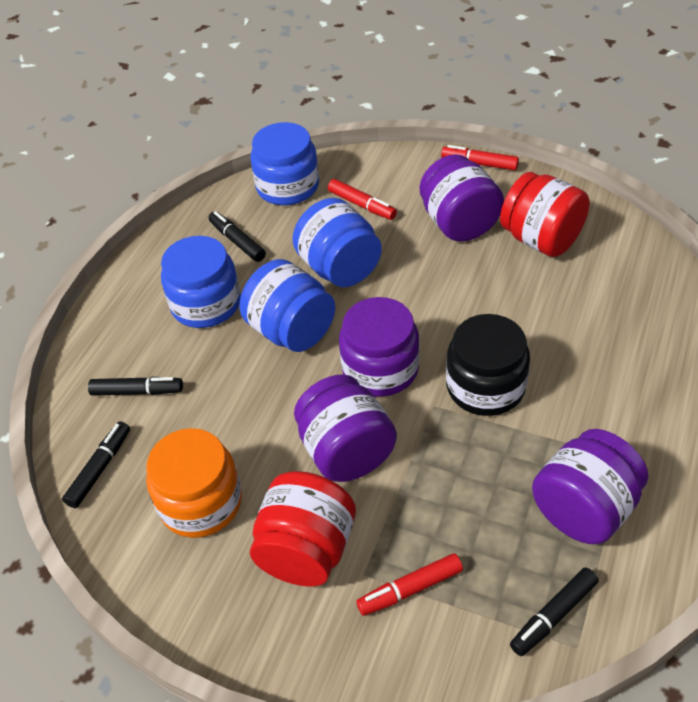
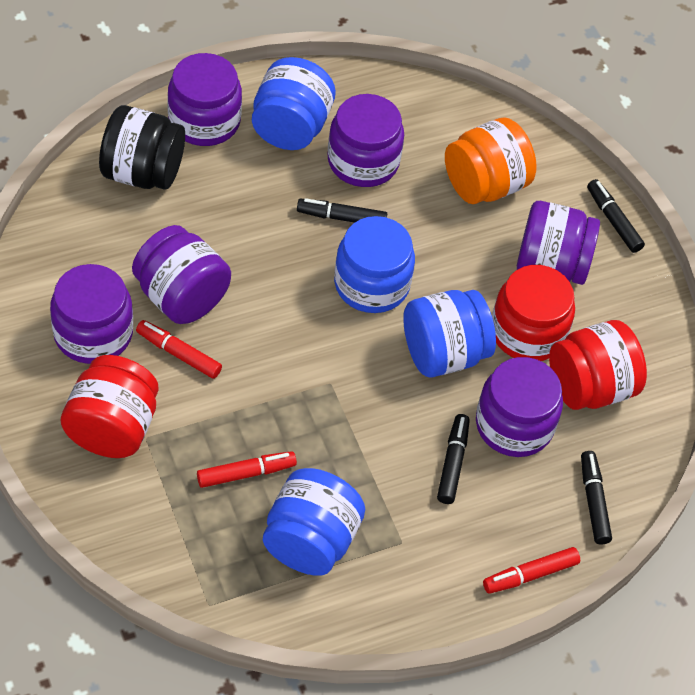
purple jar: [294,374,397,482] [339,297,420,396] [420,154,504,242] [532,429,648,544] = 4 -> [50,264,133,364] [132,225,231,324] [167,53,242,146] [328,94,404,187] [476,357,563,457] [517,201,600,285] = 6
red jar: [250,471,356,586] [500,172,590,257] = 2 -> [61,355,159,458] [492,265,575,361] [549,320,647,410] = 3

